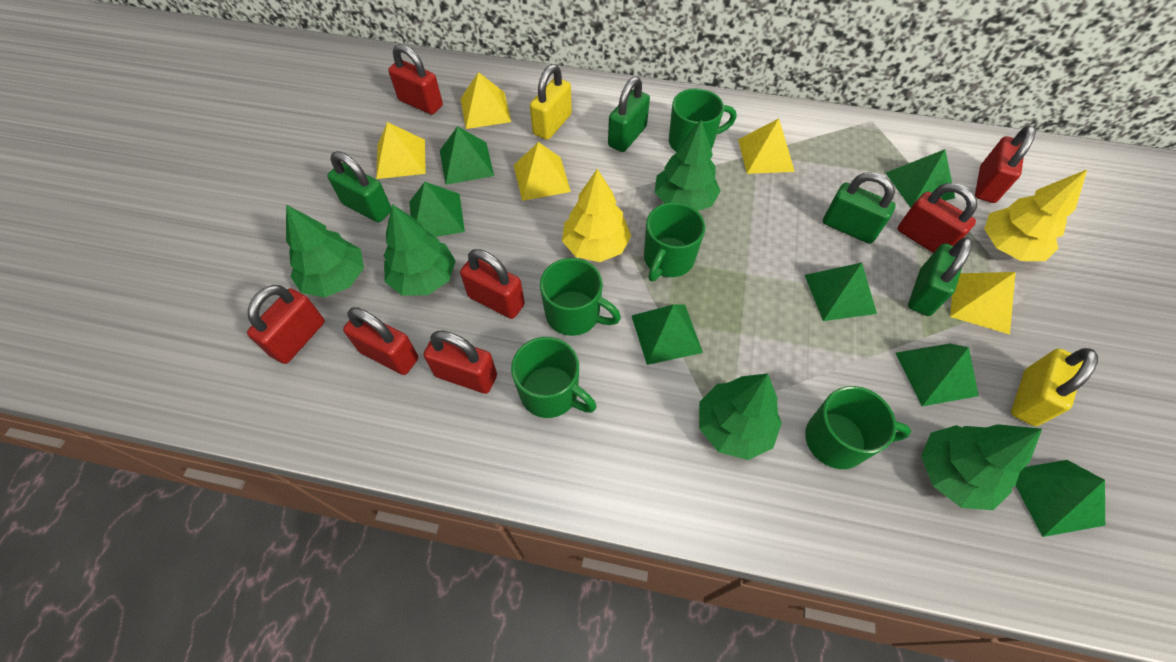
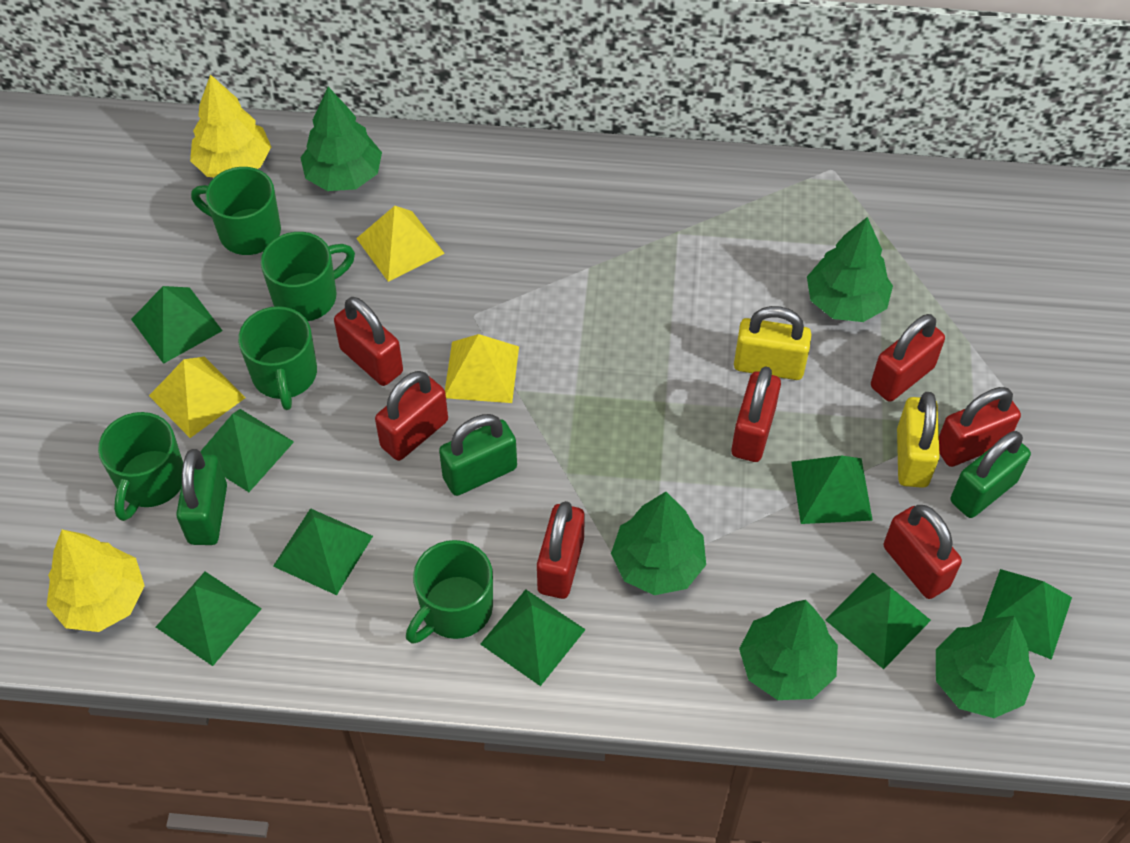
green padlock: [327,151,391,223] [608,76,650,152] [823,172,896,244] [908,237,973,316] = 4 -> [176,449,227,545] [439,414,517,496] [951,431,1031,518] = 3
green pyramid: [410,182,465,237] [440,126,494,185] [632,304,703,365] [805,263,877,321] [886,149,955,208] [896,343,979,406] [1016,460,1105,537] = 7 -> [131,286,222,364] [156,572,262,666] [200,409,294,492] [273,508,373,595] [480,589,586,686] [791,455,873,524] [825,573,931,669] [981,569,1072,660] = 8
yellow pyramid: [376,122,426,179] [461,72,511,129] [514,142,571,201] [738,118,795,174] [950,272,1016,334] = 5 -> [149,357,246,438] [356,206,445,282] [445,334,519,403] = 3

